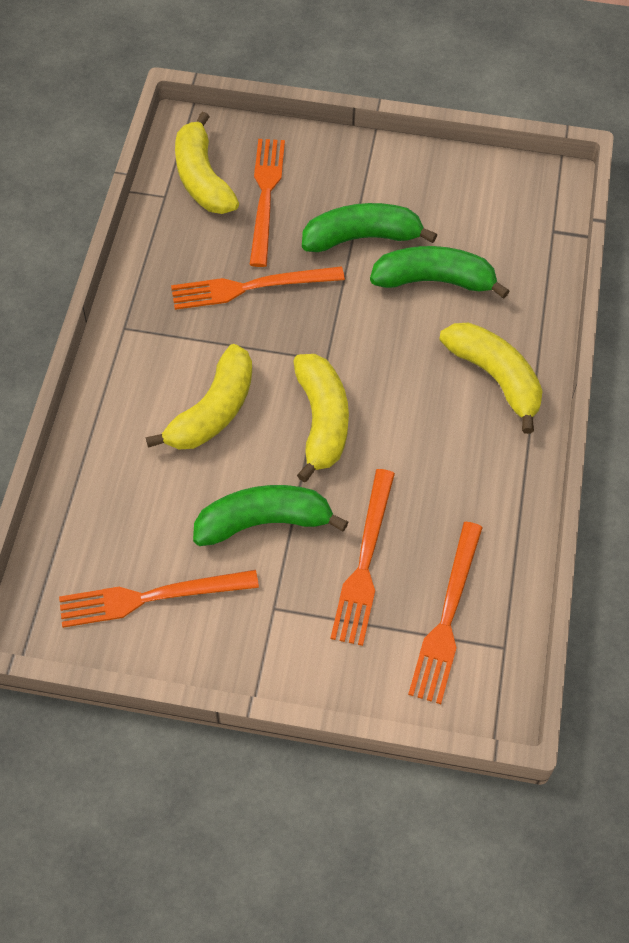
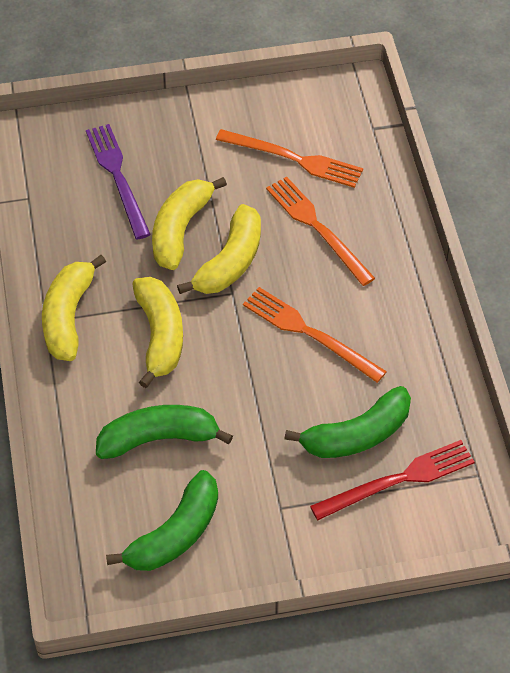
orange fork: [59,570,259,628] [171,266,345,310] [250,139,285,267] [330,469,395,646] [408,522,483,704] = 5 -> [216,129,363,188] [243,287,387,383] [266,177,375,286] = 3
purple fork: none = 0 -> [86,124,151,239] = 1
red fork: none = 0 -> [310,440,475,520] = 1

